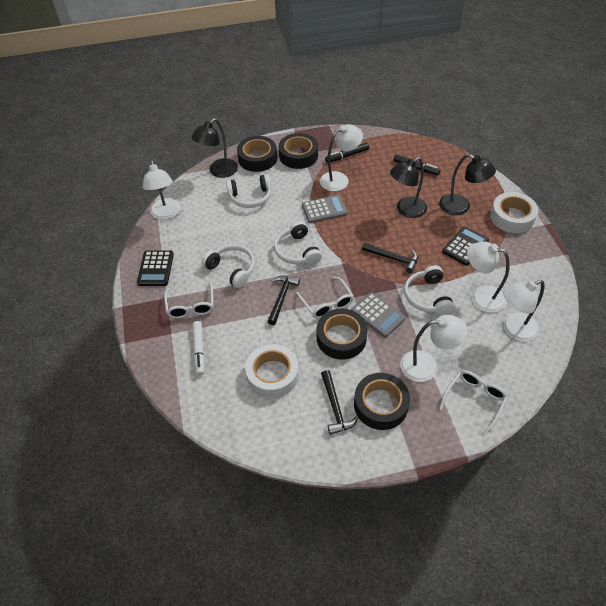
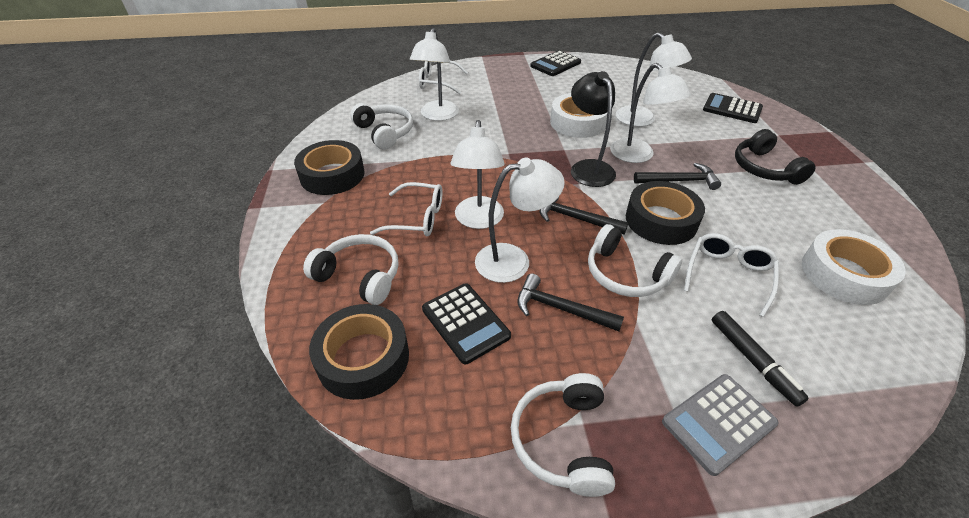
black calculator: [137,251,174,286] [442,226,489,266] = 2 -> [422,283,511,364] [530,51,581,76] [703,93,763,123] = 3
black headphones: none = 0 -> [735,129,816,185] = 1
black lamp: [192,118,238,178] [390,157,427,218] [439,154,496,215] = 3 -> [571,71,616,187] = 1
black marker: [325,143,369,163] [393,154,441,175] = 2 -> [712,311,809,407] = 1
black tape: [237,136,277,172] [279,133,318,169] [317,308,368,360] [354,373,410,430] = 4 -> [294,140,365,195] [309,304,409,400] [626,181,705,245] = 3
grey calculator: [302,195,348,223] [351,292,406,337] = 2 -> [662,374,779,476] = 1
white marker: [192,321,205,376] = 1 -> none = 0

